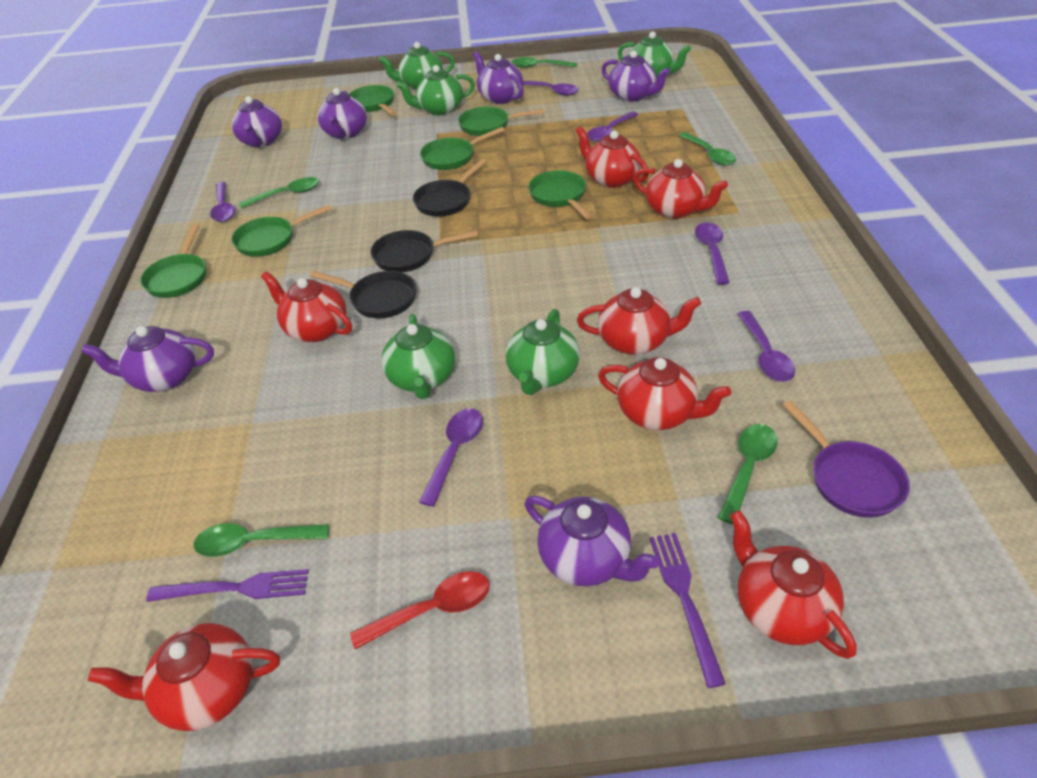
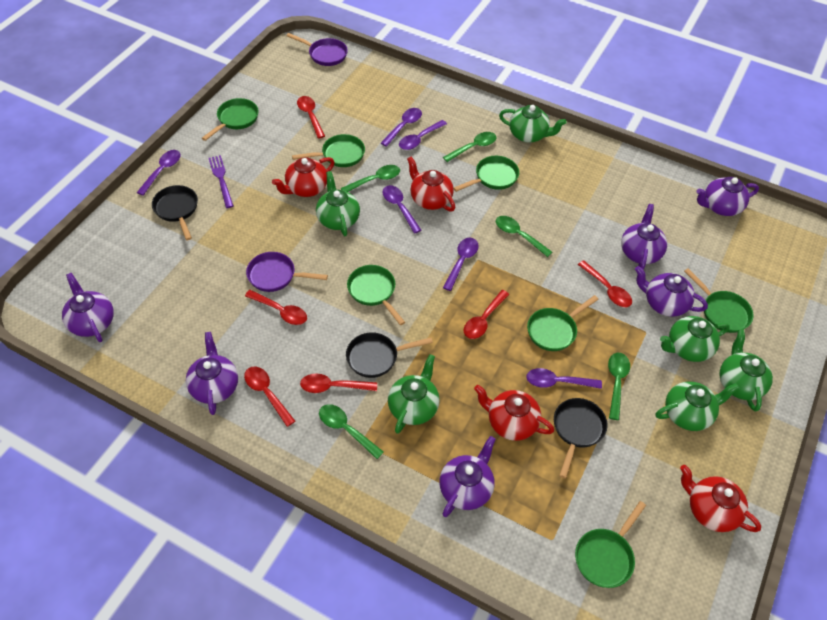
green pan: [140,224,206,298] [231,205,332,257] [349,85,396,115] [420,127,505,170] [458,106,545,136] [528,170,592,219] = 6 -> [202,98,258,141] [292,134,365,167] [347,265,405,325] [454,156,519,192] [527,295,599,351] [575,501,646,588] [684,268,754,333] = 7
green teapot: [379,42,455,90] [381,314,455,399] [396,65,475,116] [506,309,580,395] [618,31,691,79] = 5 -> [316,171,360,236] [388,354,440,434] [499,105,567,143] [656,381,739,431] [660,316,730,362] [719,330,773,411] = 6
purple fork: [146,569,309,602] [650,533,726,688] = 2 -> [209,155,234,208] = 1
purple pan: [783,400,910,518] = 1 -> [246,252,328,292] [287,33,348,66] = 2
red spoon: [350,571,490,649] = 1 -> [244,367,295,427] [245,290,307,325] [297,96,325,139] [300,373,377,393] [464,290,509,339] [578,260,632,307] = 6
red teapot: [88,623,280,731] [261,271,352,342] [576,126,649,188] [577,287,701,355] [598,357,731,430] [633,159,728,219] [730,510,857,659] = 7 -> [272,157,335,197] [407,157,455,212] [474,385,554,441] [680,465,761,532] = 4

